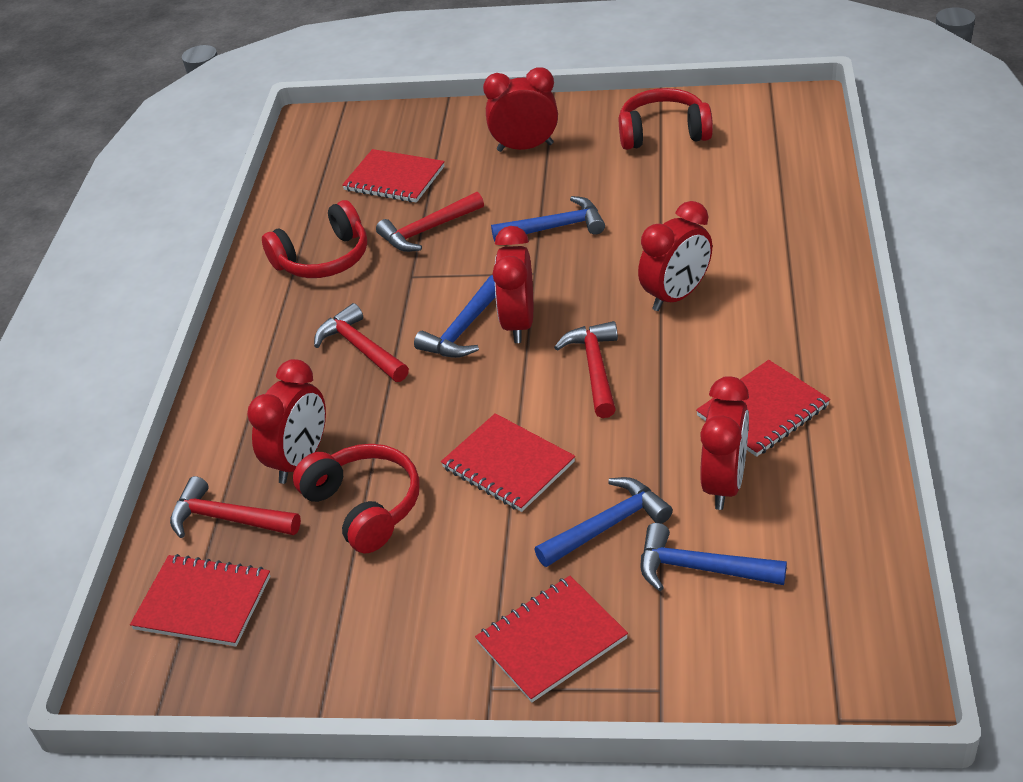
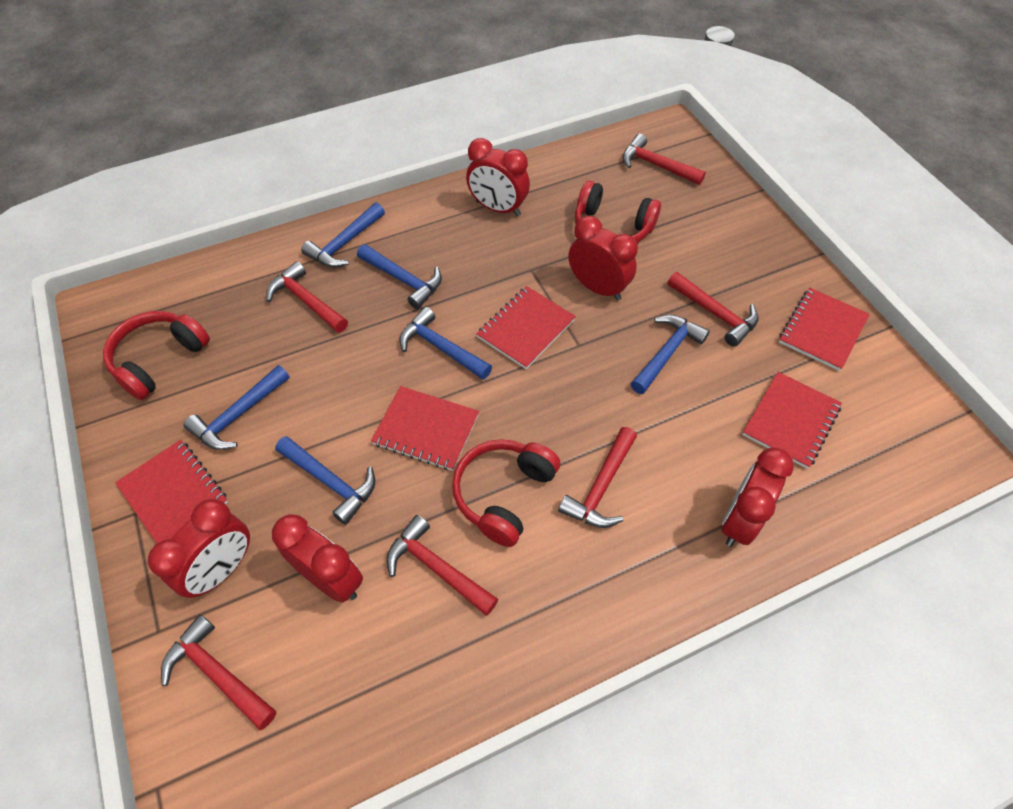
blue hammer: [414,275,495,358] [491,196,605,242] [534,477,673,567] [641,523,787,591] = 4 -> [184,365,290,450] [275,436,375,525] [301,202,385,268] [357,244,442,309] [399,307,492,380] [630,315,710,394] = 6
red hammer: [170,476,301,538] [314,303,409,382] [376,192,484,252] [554,321,618,418] = 4 -> [161,614,276,730] [266,261,348,333] [387,515,498,616] [558,427,637,528] [622,134,706,185] [668,272,759,347] = 6

